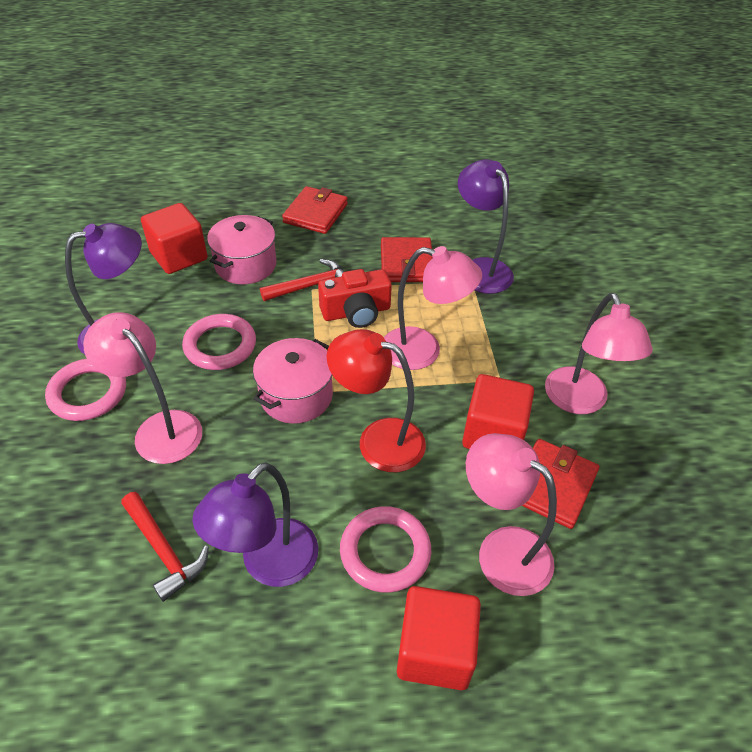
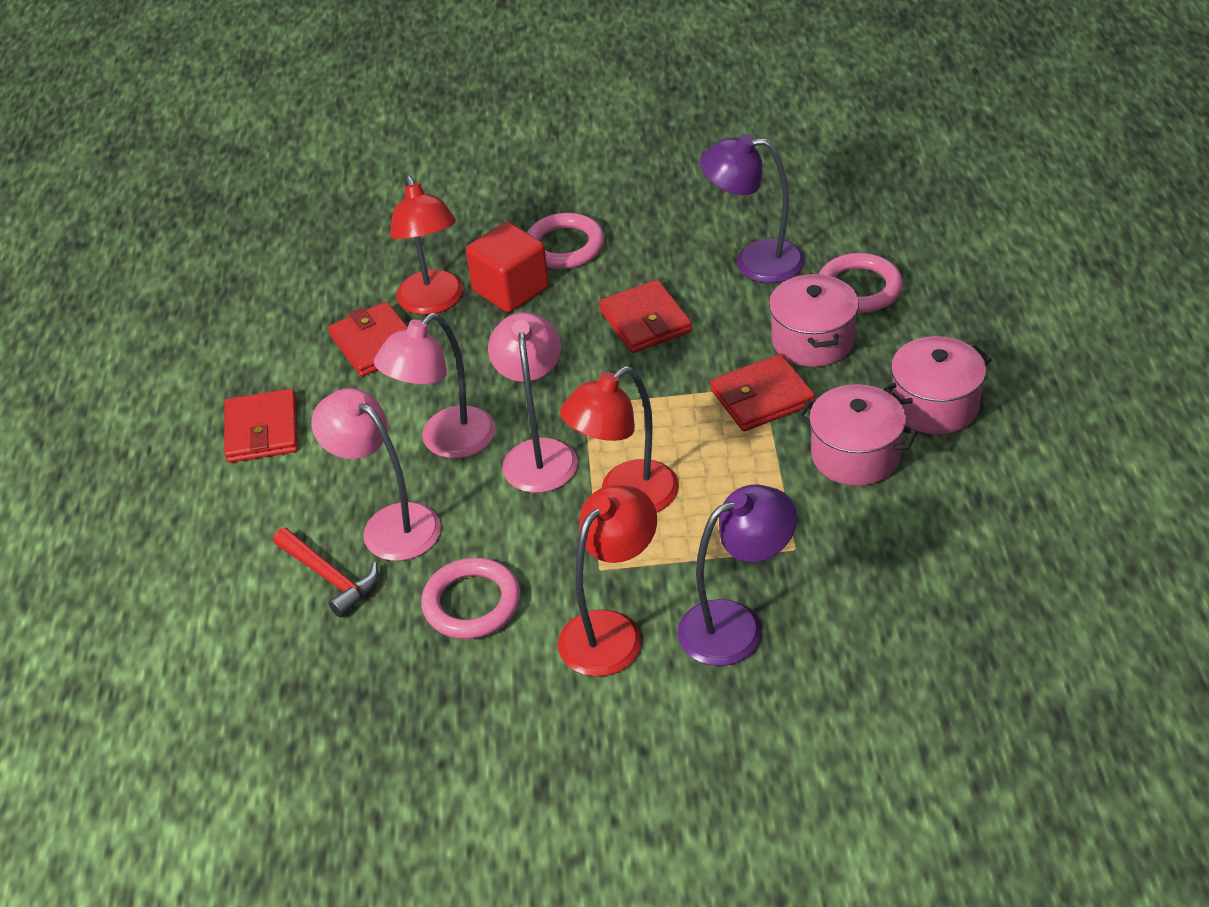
pink lamp: [83,312,202,464] [384,246,482,370] [466,433,557,596] [545,293,653,414] = 4 -> [311,388,441,561] [374,313,496,458] [488,312,578,493] = 3
pink pot: [207,215,277,284] [253,338,333,424] = 2 -> [769,273,859,367] [798,384,918,486] [884,336,992,434] = 3
purple lamp: [65,223,142,354] [192,462,318,587] [458,159,514,294] = 3 -> [677,485,797,666] [700,134,805,283] = 2
red camera: [318,269,392,328] = 1 -> none = 0
red cube: [141,203,207,274] [397,586,481,690] [462,374,534,449] = 3 -> [466,222,549,313] = 1
red hammer: [121,492,209,602] [260,259,344,301] = 2 -> [273,528,379,617] = 1
red lamp: [327,329,426,472] = 1 -> [390,175,463,315] [558,485,657,677] [560,366,679,513] = 3
red wallet: [282,186,348,234] [381,237,433,282] [522,439,599,529] = 3 -> [224,388,298,463] [328,302,408,377] [599,279,692,353] [710,354,815,431] = 4

